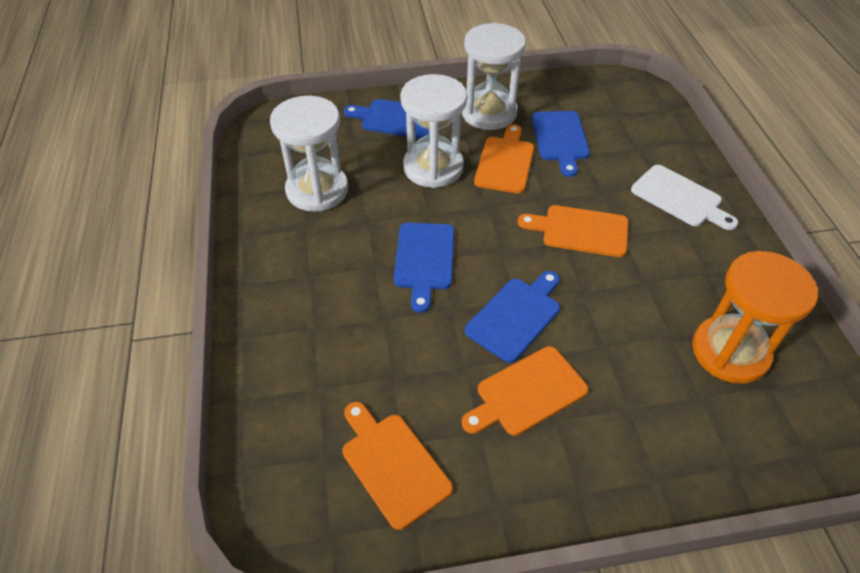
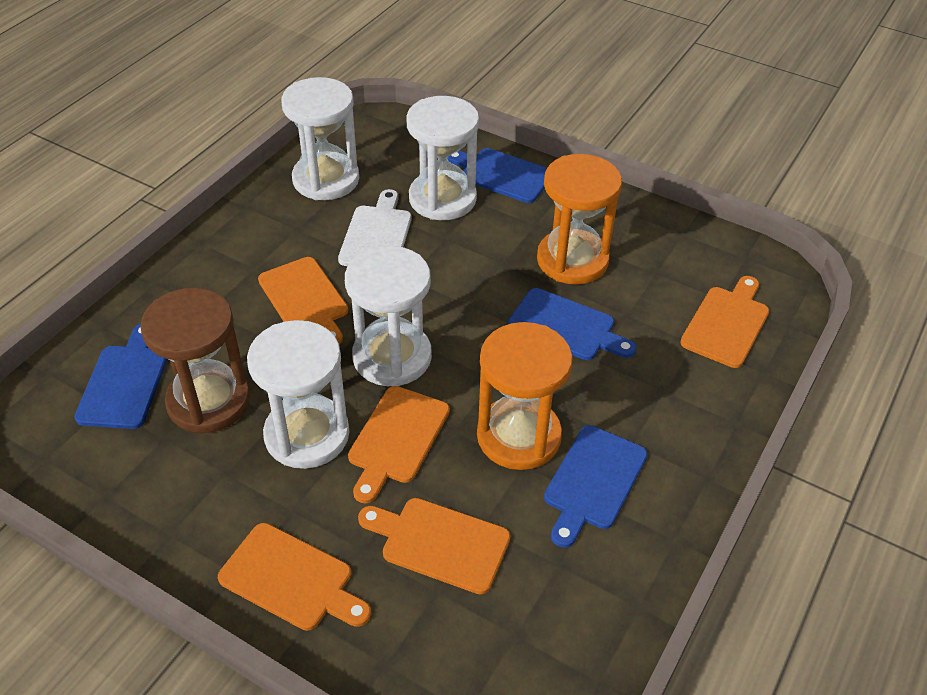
brown hourglass: none = 0 -> [140,288,250,434] = 1
orange cutting board: [342,402,453,530] [462,346,589,436] [474,124,534,194] [518,205,628,257] = 4 -> [218,523,371,631] [258,257,348,345] [348,386,450,504] [358,498,511,595] [680,276,769,368] = 5
orange hourglass: [692,251,818,384] = 1 -> [477,322,573,470] [537,154,622,285] = 2
white hourglass: [270,96,348,212] [400,74,467,188] [462,23,526,130] = 3 -> [247,320,349,469] [281,77,359,200] [345,246,432,386] [406,96,479,220] = 4

